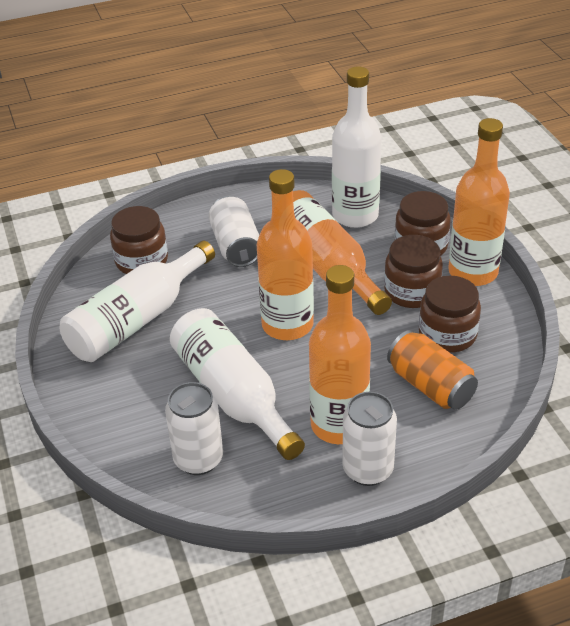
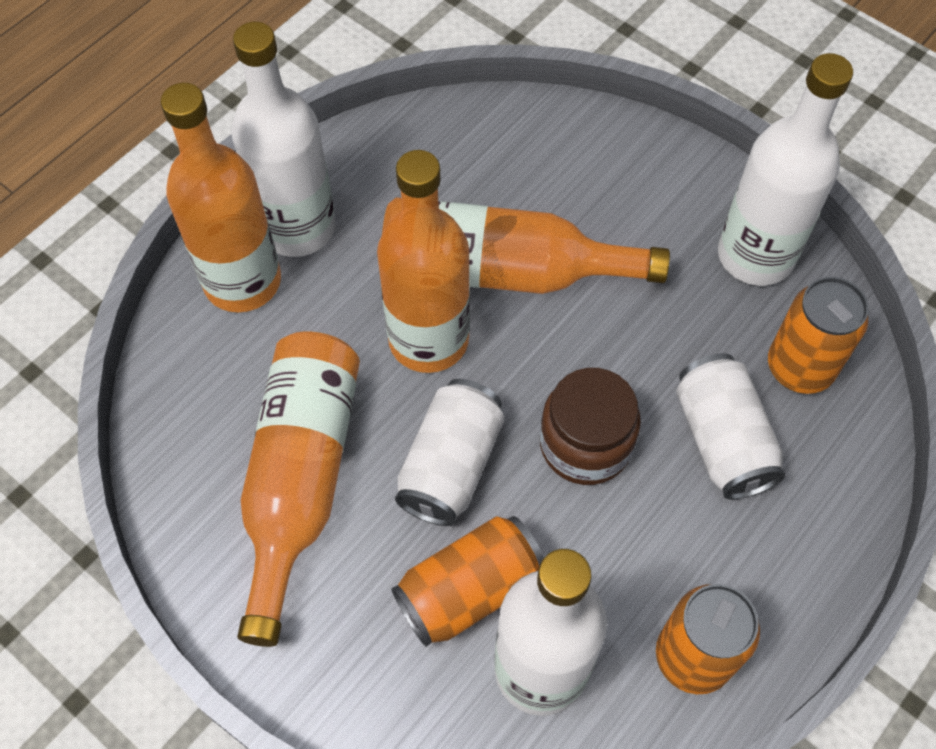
brown jar: [110,206,168,274] [384,235,443,308] [395,191,450,256] [419,276,481,353] = 4 -> [540,368,641,485] = 1
orange can: [387,330,478,410] = 1 -> [391,516,544,647] [656,584,760,694] [768,277,869,394] = 3
white can: [165,382,223,475] [208,196,259,267] [342,392,397,486] = 3 -> [395,379,504,526] [676,353,785,500] = 2

